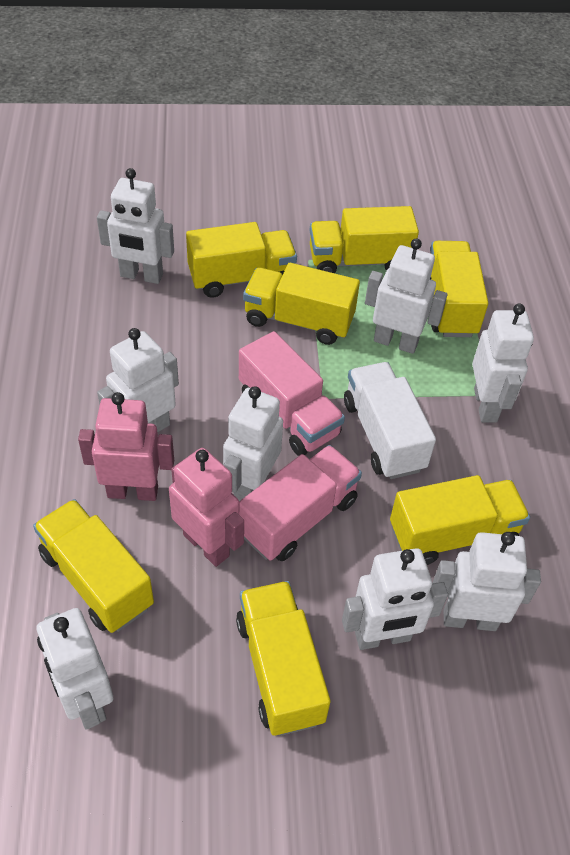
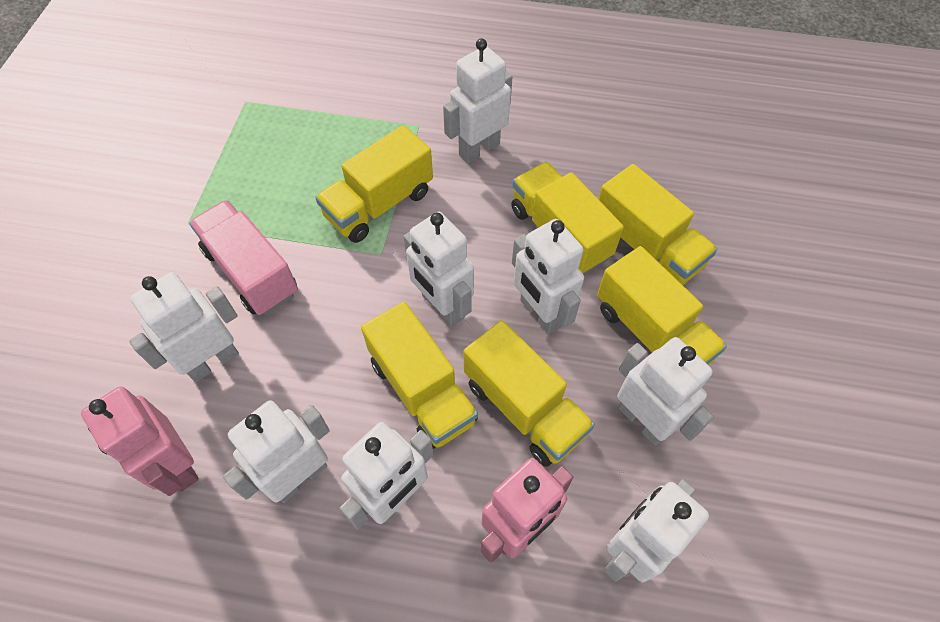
pink truck: [239,331,345,456] [239,445,362,561] = 2 -> [189,200,298,315] = 1
white truck: [344,362,436,479] = 1 -> none = 0
yellow truck: [33,499,154,633] [186,222,297,298] [236,581,330,736] [243,263,360,345] [310,206,419,273] [390,475,530,565] [430,241,488,337] = 7 -> [315,125,433,243] [361,302,478,449] [464,320,595,467] [511,162,624,275] [597,246,727,365] [598,164,717,285] = 6

